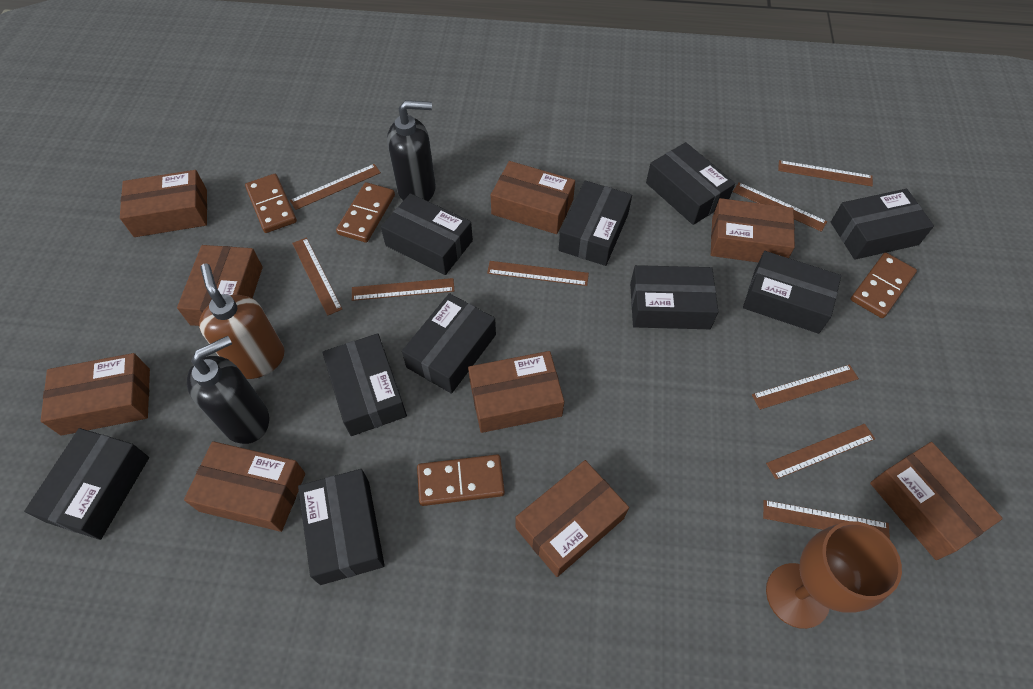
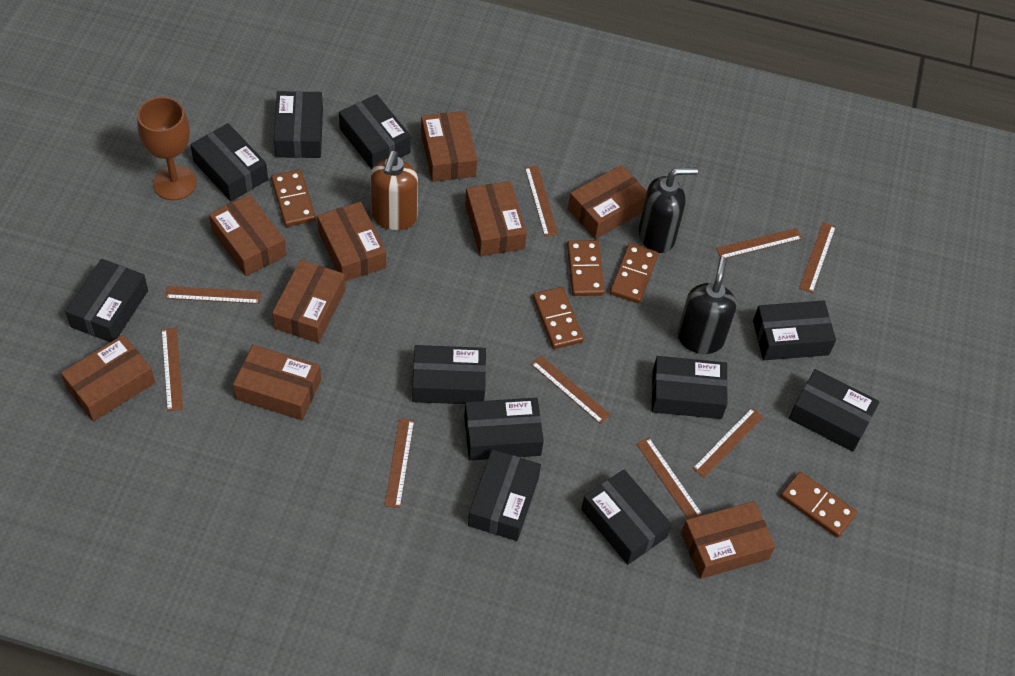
black box: [24,428,149,540] [298,469,385,585] [323,333,407,436] [381,193,473,275] [402,293,496,394] [558,181,632,266] [630,265,718,329] [646,142,735,225] [743,251,841,334] [831,189,934,260] = 10 -> [65,259,148,342] [190,123,268,201] [274,91,323,158] [339,94,411,169] [412,345,486,404] [464,398,544,461] [468,449,541,541] [581,470,672,565] [652,356,728,419] [753,301,836,360] [789,369,880,452] = 11
brown domino: [245,174,297,233] [336,182,395,243] [417,455,505,506] [851,253,917,318] = 4 -> [271,170,316,227] [533,287,584,349] [567,240,605,296] [610,243,658,303] [780,471,857,537] = 5

